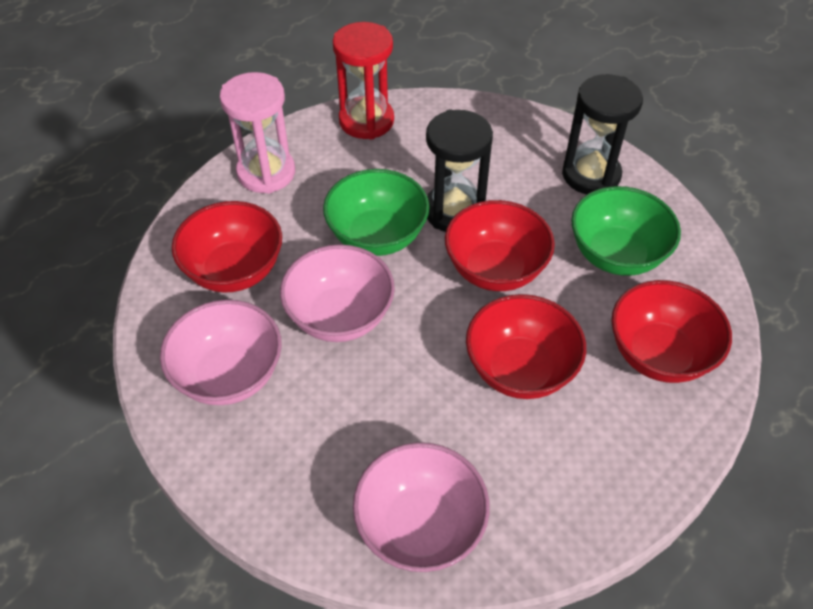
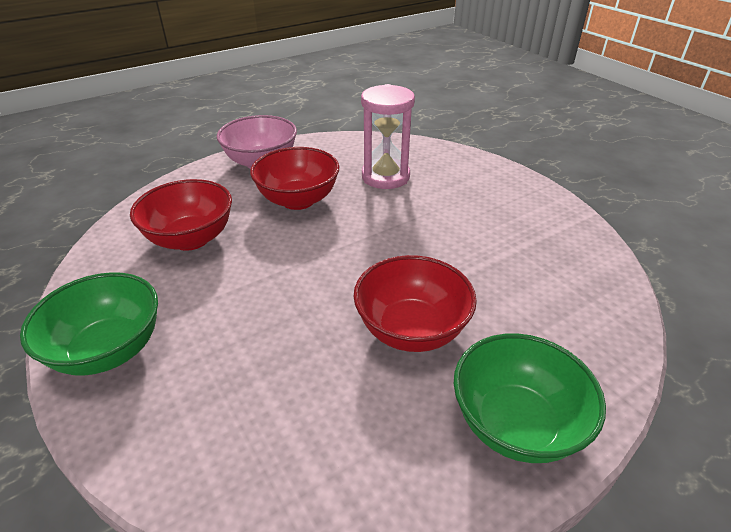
black hourglass: [426,110,493,232] [562,74,643,194] = 2 -> none = 0
pink bowl: [160,300,282,405] [280,244,395,342] [353,442,490,572] = 3 -> [216,115,297,169] = 1
red bowl: [172,201,282,293] [445,200,555,291] [466,294,586,399] [611,280,732,383] = 4 -> [130,179,232,251] [250,147,339,210] [354,255,477,352] = 3
red hourglass: [333,22,394,139] = 1 -> none = 0

